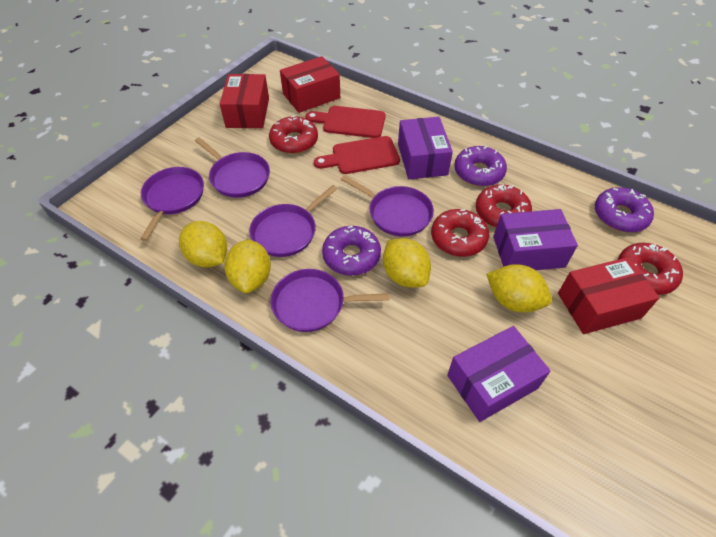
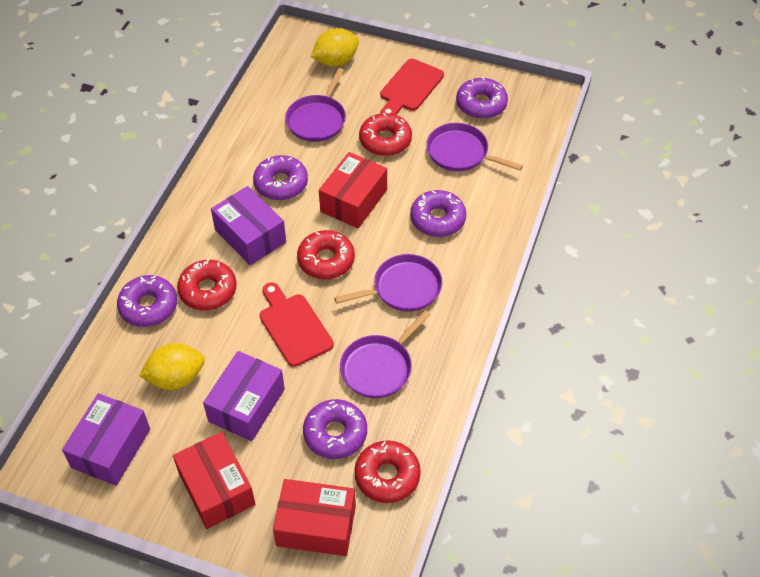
purple donut: [322,226,381,276] [454,146,507,186] [595,187,654,232] = 3 -> [117,275,177,327] [253,155,308,200] [303,399,367,459] [410,190,466,237] [456,77,508,119] = 5
purple pan: [140,167,204,241] [195,137,270,198] [249,185,337,257] [271,269,390,332] [341,175,434,236] = 5 -> [285,68,346,142] [334,254,443,312] [340,310,431,398] [426,123,523,171] = 4
yellow lemon: [179,221,227,268] [224,239,271,293] [383,238,431,288] [486,264,552,313] = 4 -> [139,343,205,390] [311,28,359,67] = 2

